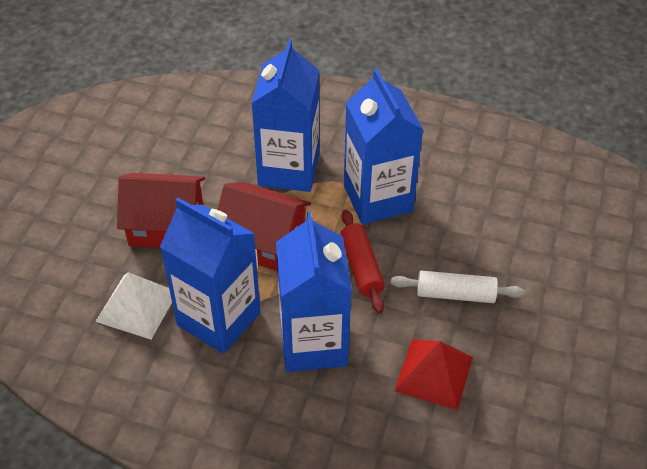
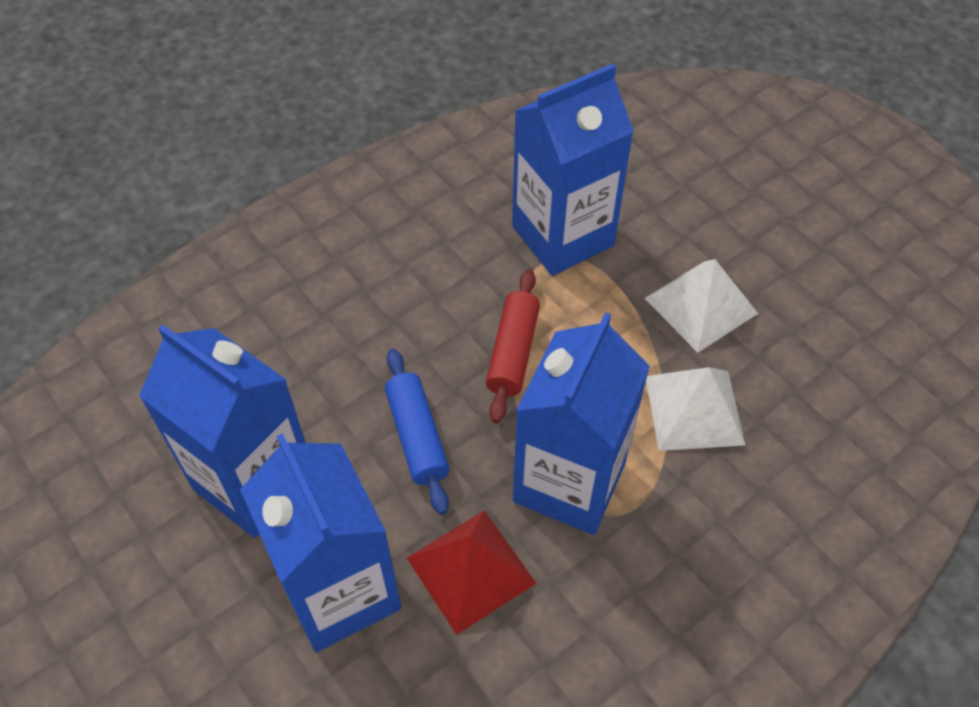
blue rolling pin: none = 0 -> [385,349,450,515] = 1
red house: [117,173,205,248] [217,182,311,271] = 2 -> none = 0
white pyramid: [96,272,172,339] = 1 -> [645,259,758,352] [646,367,745,451] = 2
white rolling pin: [390,271,525,303] = 1 -> none = 0

